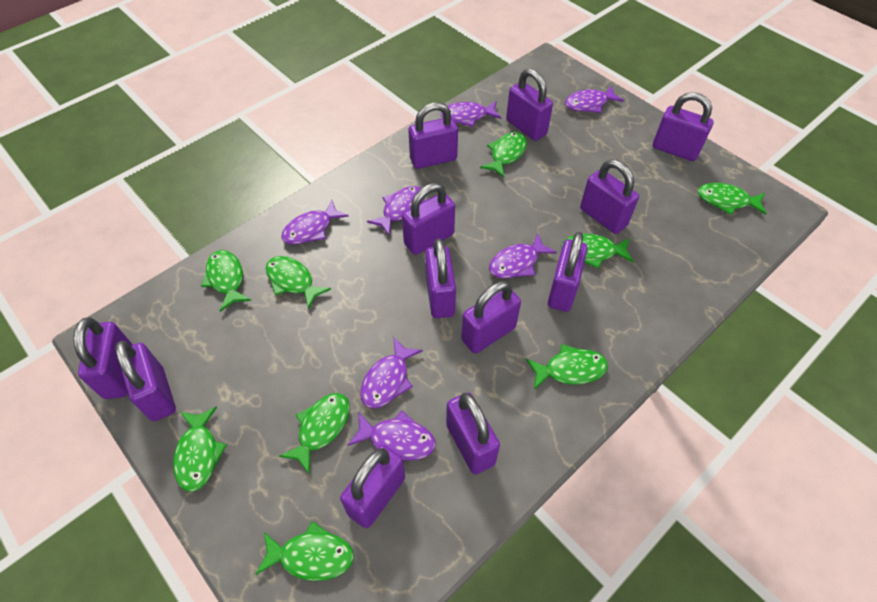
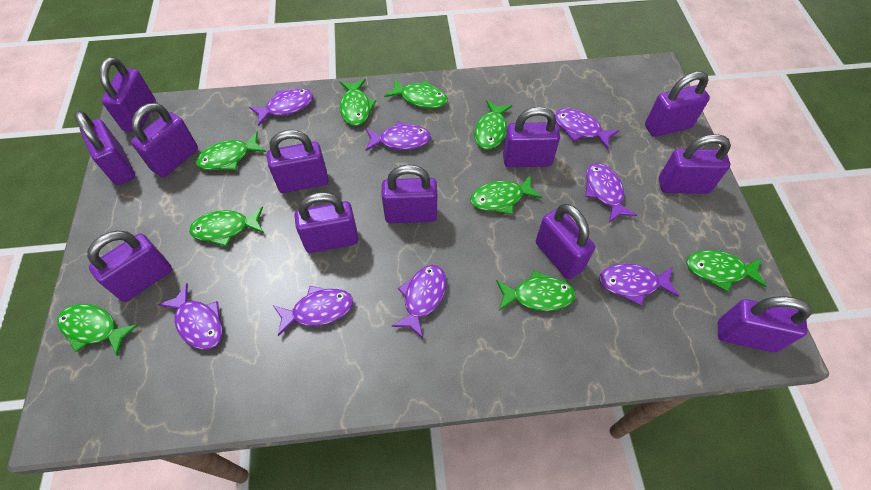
purple fish: [281,200,349,245] [347,411,436,460] [361,338,423,409] [367,186,425,236] [440,101,501,127] [489,233,557,278] [565,86,624,113] = 7 -> [158,283,223,350] [249,88,313,126] [273,286,353,336] [366,121,431,151] [391,265,447,338] [555,108,620,149] [585,163,637,223] [599,263,679,306] = 8

